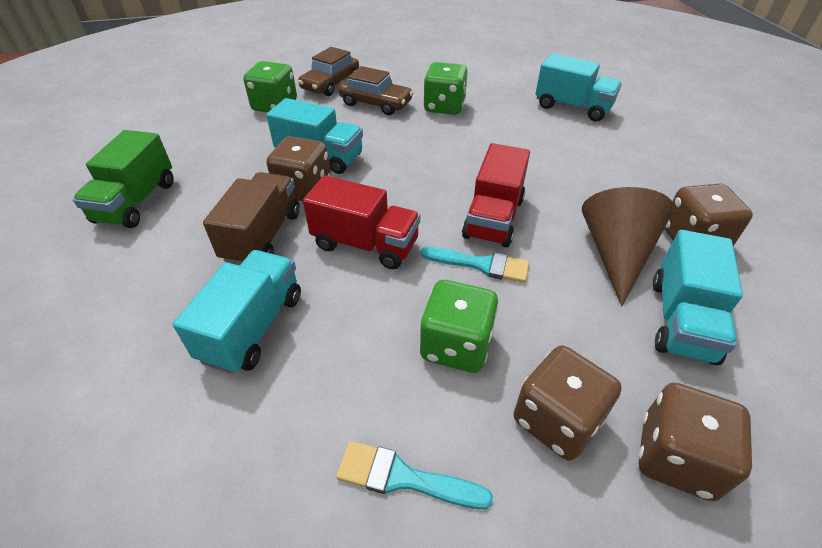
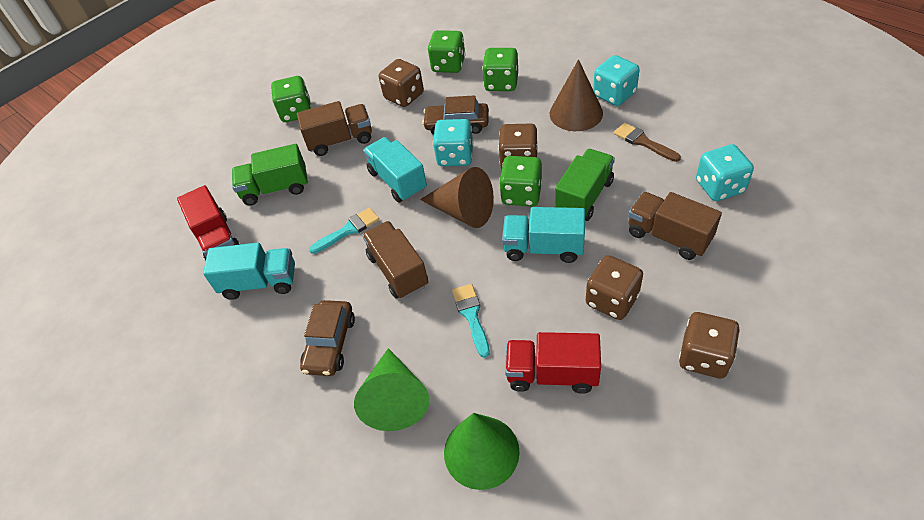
brown brush: none = 0 -> [614,123,681,162] = 1
brown cone: [582,187,674,306] = 1 -> [420,167,494,228] [550,59,603,131] = 2
brown truck: [203,172,300,265] = 1 -> [297,101,372,156] [362,221,428,299] [628,192,722,260] = 3
green cone: none = 0 -> [354,348,429,431] [444,413,520,490] = 2
green dice: [243,61,297,112] [419,280,499,373] [423,62,468,115] = 3 -> [271,76,312,122] [428,30,466,73] [482,48,519,91] [499,156,542,207] = 4
green truck: [73,130,173,228] = 1 -> [232,144,308,206] [555,149,615,221] = 2
turquoise dice: none = 0 -> [433,119,473,166] [593,55,640,106] [696,144,754,201] = 3
turquoise truck: [173,250,301,374] [266,98,363,174] [536,53,622,122] [653,230,743,365] = 4 -> [203,243,295,300] [363,137,427,202] [502,207,585,263] = 3

